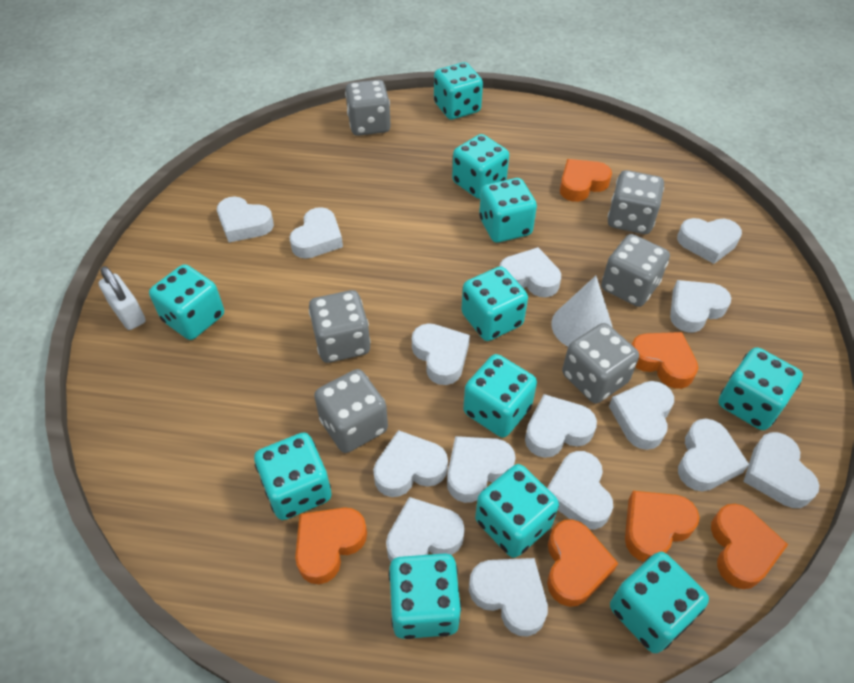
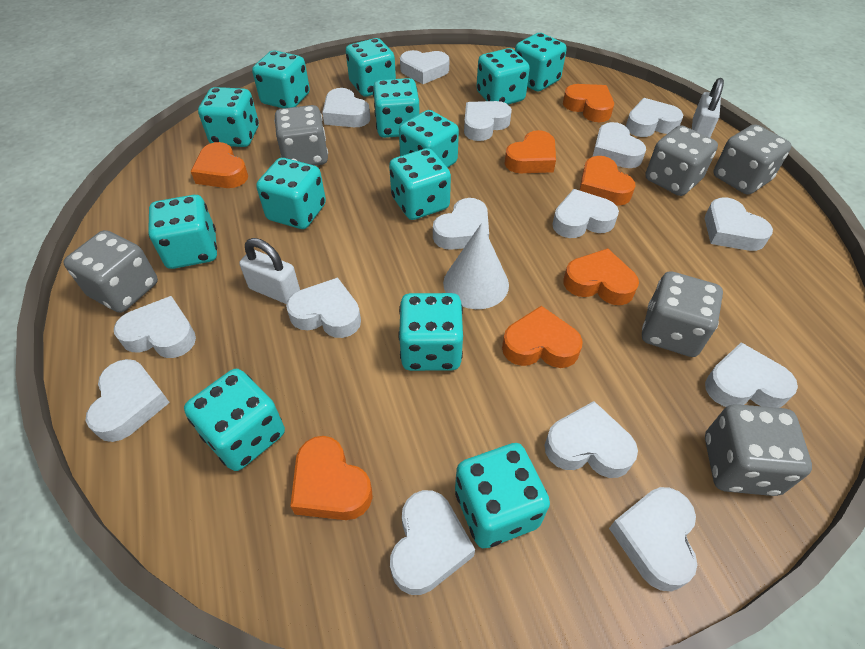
orange heart: [295,507,367,584] [547,519,618,607] [560,159,612,202] [625,491,699,562] [632,332,698,389] [711,504,788,589] = 6 -> [191,142,248,188] [290,436,373,520] [502,306,583,368] [504,130,556,173] [563,84,614,122] [564,248,639,305] [579,156,635,206] = 7
turquoise dice: [149,264,224,340] [254,432,332,520] [389,553,461,639] [434,62,483,120] [452,134,509,199] [461,266,528,341] [463,354,537,437] [475,464,559,558] [479,178,537,243] [610,552,709,653] [718,347,803,430] = 11 -> [148,195,217,269] [184,369,285,471] [198,87,259,147] [252,50,310,108] [256,158,326,229] [346,38,396,97] [373,78,420,138] [389,148,451,220] [398,293,463,371] [399,110,459,168] [455,443,550,548] [476,48,530,104] [515,33,567,91] = 13
white padlock: [98,266,146,330] = 1 -> [239,238,300,304] [692,78,724,138] = 2

